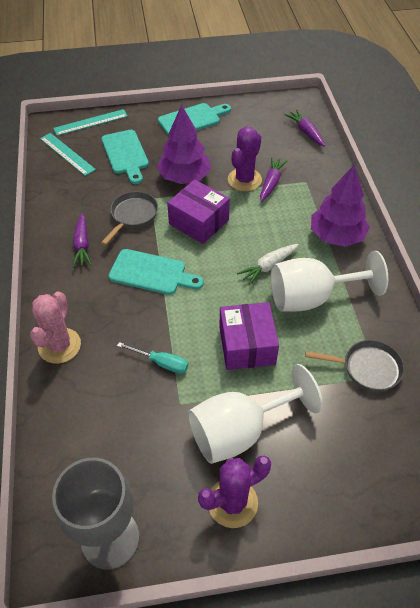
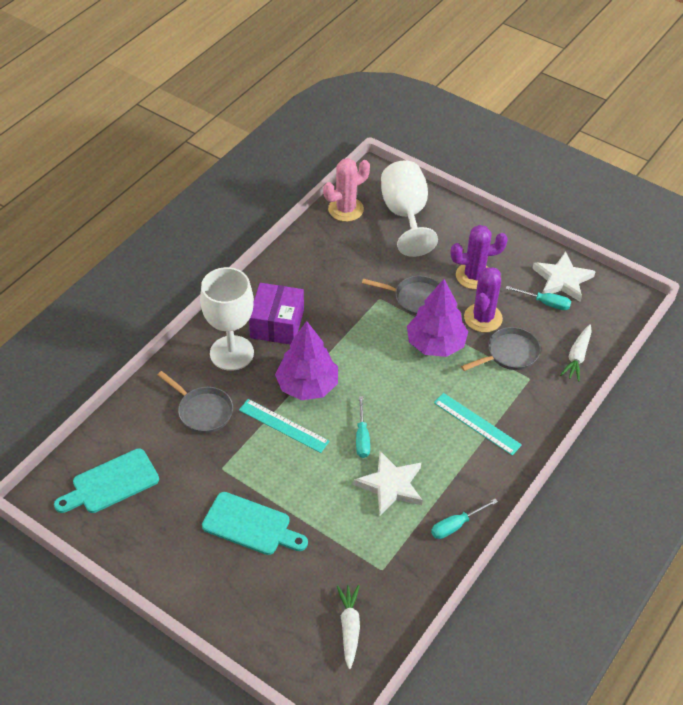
grey goblet: [52,458,139,570] = 1 -> none = 0
grey pan: [101,191,158,245] [305,340,404,392] = 2 -> [158,371,233,433] [362,276,439,315] [461,327,541,371] = 3
purple box: [167,179,230,244] [219,302,279,370] = 2 -> [249,283,304,345] = 1
purple carrot: [72,213,92,268] [260,157,287,202] [284,110,325,147] = 3 -> none = 0
turquoise cutting board: [101,130,149,184] [108,249,204,295] [158,103,231,135] = 3 -> [54,448,159,513] [202,492,308,555] = 2
turquoise screwdriver: [117,342,188,374] = 1 -> [356,396,370,458] [431,499,498,539] [506,286,571,310] = 3
white carrot: [237,244,299,285] = 1 -> [337,585,360,669] [560,324,592,382] = 2
white star: none = 0 -> [354,451,423,516] [532,251,596,302] = 2

